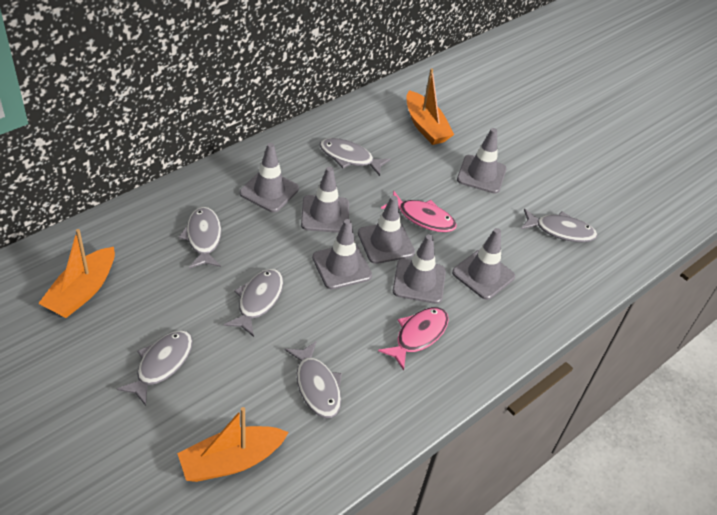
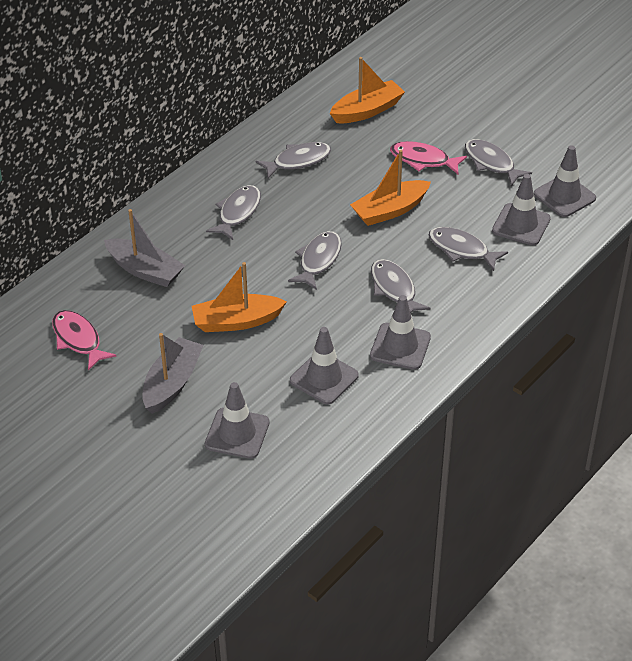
grey boat: none = 0 -> [104,209,185,287] [142,333,203,414] = 2
grey traffic cone: [240,143,299,212] [301,167,349,233] [312,219,372,290] [358,195,415,264] [393,234,446,304] [452,228,515,300] [457,128,507,194] = 7 -> [205,382,270,459] [290,327,359,404] [370,295,431,370] [492,174,551,245] [534,145,596,217] = 5

